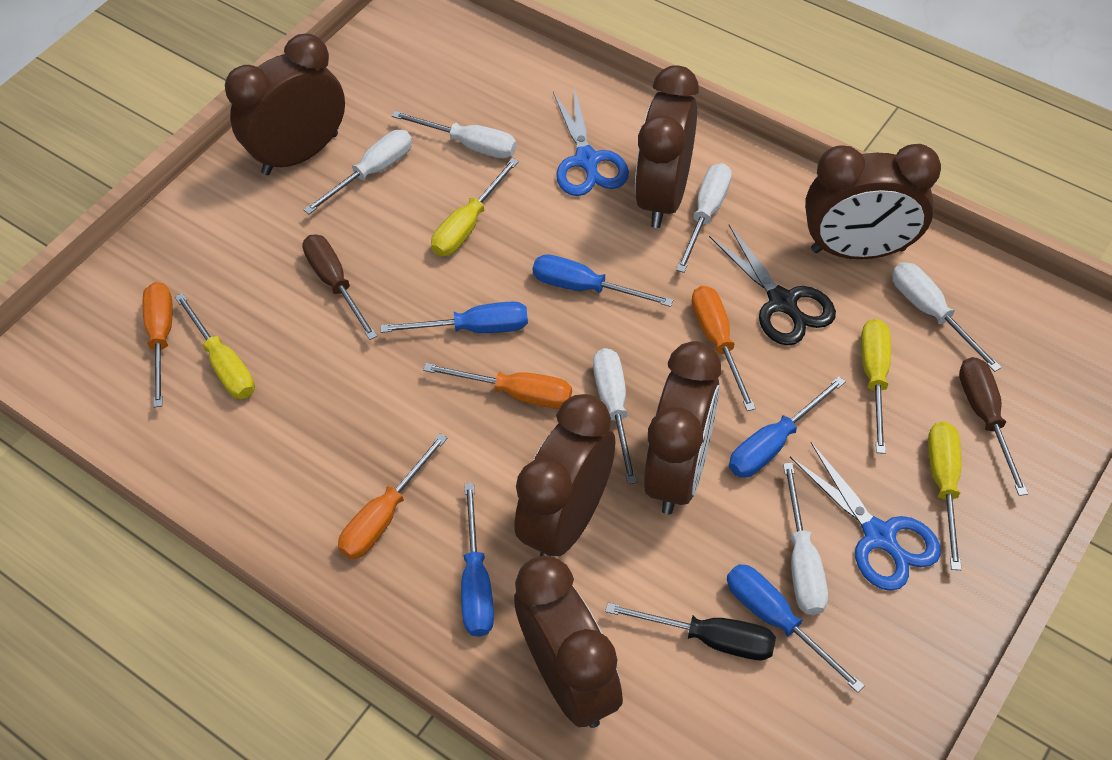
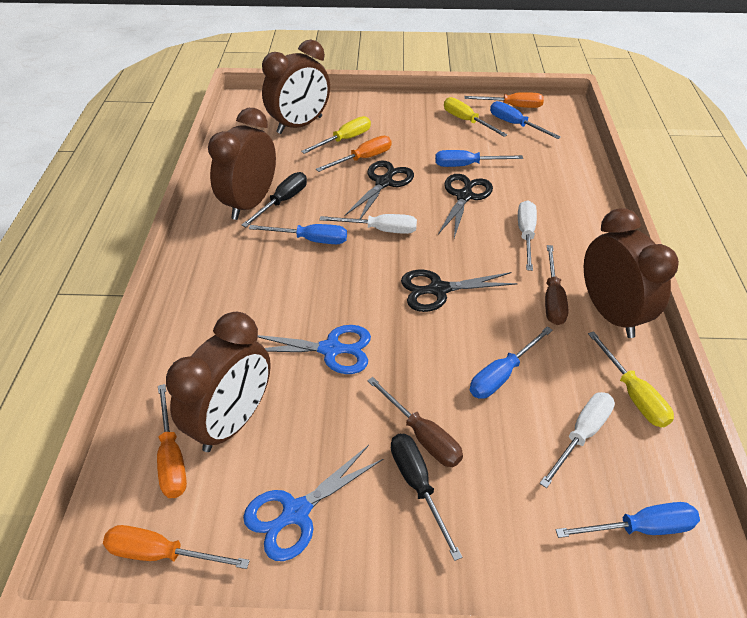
black scissors: [709,225,836,346] = 1 -> [344,161,414,219] [401,270,518,312] [438,174,493,238] = 3
black screwdriver: [605,603,776,660] = 1 -> [242,172,307,227] [391,434,462,561] = 2
brown clock: [225,34,345,175] [514,394,615,556] [514,556,623,728] [635,65,699,228] [644,341,721,515] [805,144,941,259] = 6 -> [166,312,271,452] [208,108,276,220] [262,40,330,134] [584,208,679,338] = 4
white screwdriver: [304,130,412,214] [392,111,517,159] [593,348,637,484] [676,163,732,273] [783,463,828,615] [892,262,1002,372] = 6 -> [320,214,417,234] [518,200,537,271] [539,392,615,488] = 3
yellow screwdriver: [175,293,255,399] [431,158,519,256] [861,319,891,454] [928,422,962,570] = 4 -> [301,116,371,154] [444,97,508,137] [588,331,674,428] = 3

